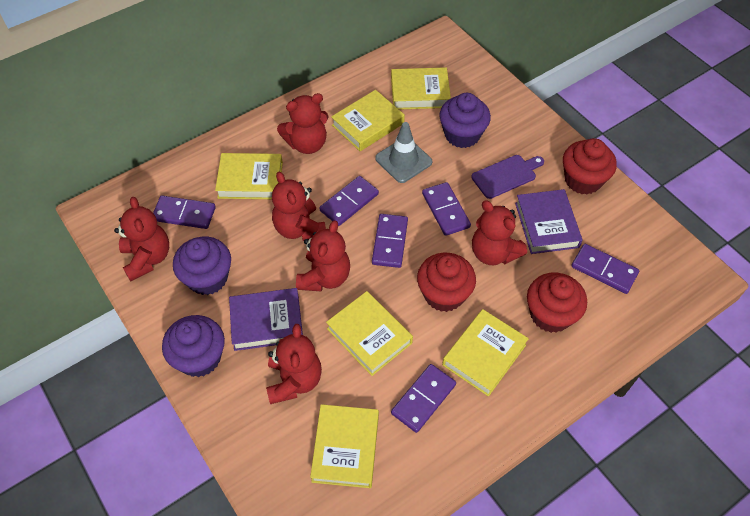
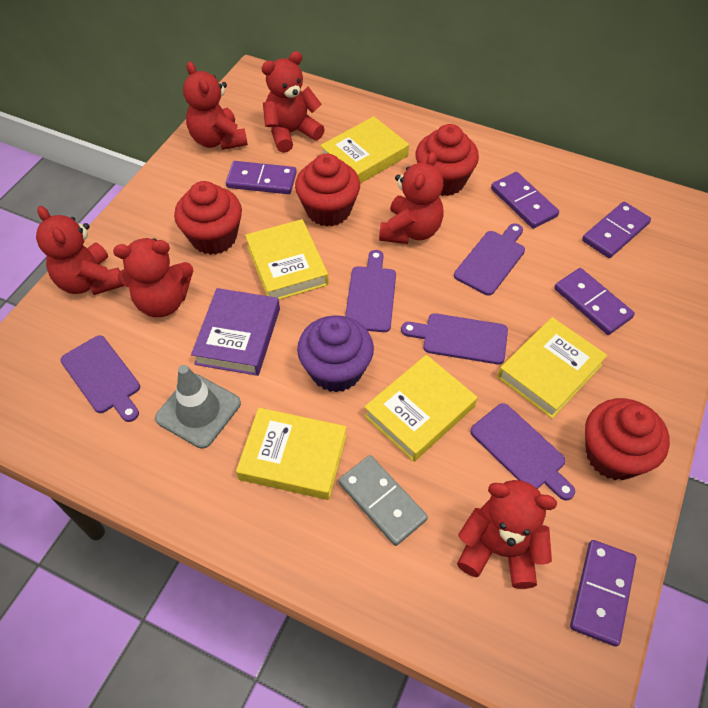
grey domino: none = 0 -> [339,455,428,546] = 1
purple book: [229,288,303,351] [515,189,583,254] = 2 -> [191,288,280,376] = 1
purple cupcake: [162,315,225,377] [173,237,231,295] [439,93,491,148] = 3 -> [297,315,374,392] = 1
purple cutting board: [471,155,544,199] = 1 -> [60,336,140,422] [345,250,396,332] [401,313,508,364] [454,223,525,295] [470,403,575,500] = 5
purple domino: [153,196,216,229] [320,176,379,226] [372,214,408,268] [391,364,456,433] [422,182,471,236] [572,244,639,294] = 6 -> [226,161,297,194] [491,172,559,229] [554,268,635,335] [570,540,637,647] [582,202,651,258] = 5
red cupcake: [417,253,476,312] [527,273,587,333] [563,138,617,195] = 3 -> [174,181,242,255] [295,153,360,226] [416,124,479,196] [585,398,670,480] = 4
yellow book: [215,153,283,199] [310,404,379,488] [326,291,413,376] [331,90,405,151] [391,67,451,110] [442,309,529,397] = 6 -> [236,408,347,500] [245,219,329,300] [320,116,409,184] [364,355,477,462] [498,317,608,419] = 5

